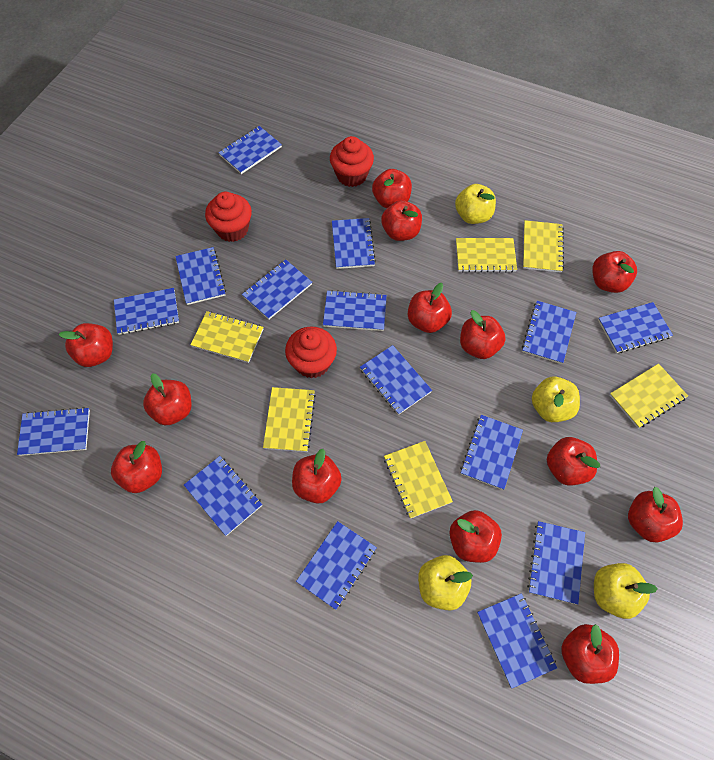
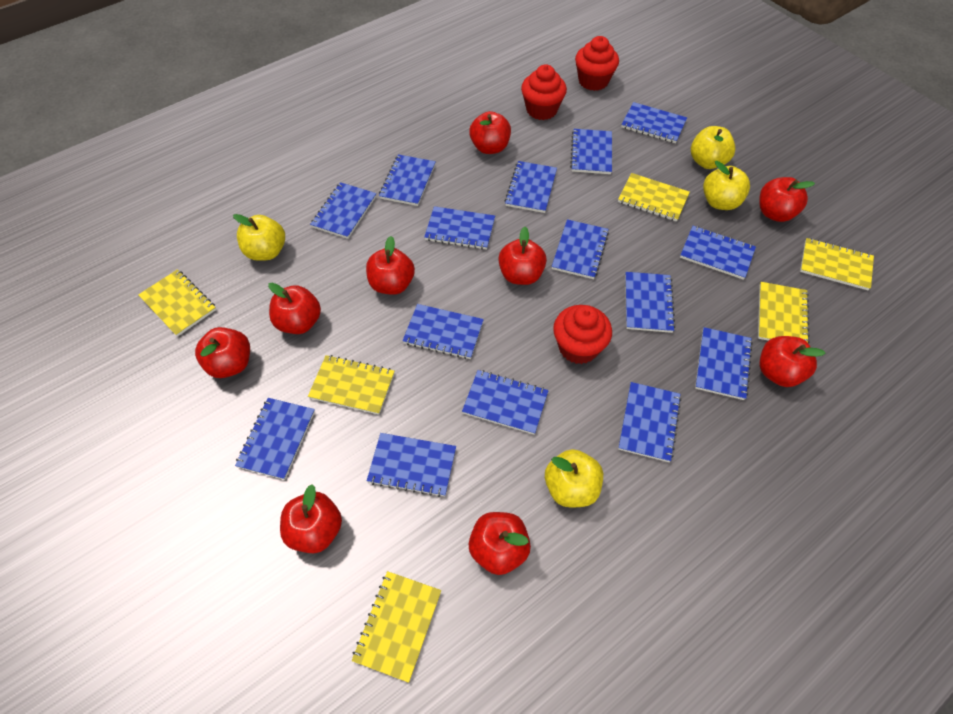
red apple: [59,323,113,367] [111,441,162,493] [143,373,192,425] [292,449,342,504] [372,169,412,208] [381,200,422,241] [408,283,452,333] [449,510,502,563] [460,310,505,359] [547,437,600,486] [561,624,619,684] [592,251,637,293] [628,487,683,542] = 13 -> [195,327,250,378] [268,283,321,334] [280,484,342,553] [366,236,415,295] [469,111,511,154] [469,512,531,575] [498,227,547,285] [759,177,815,222] [759,336,826,387] = 9

